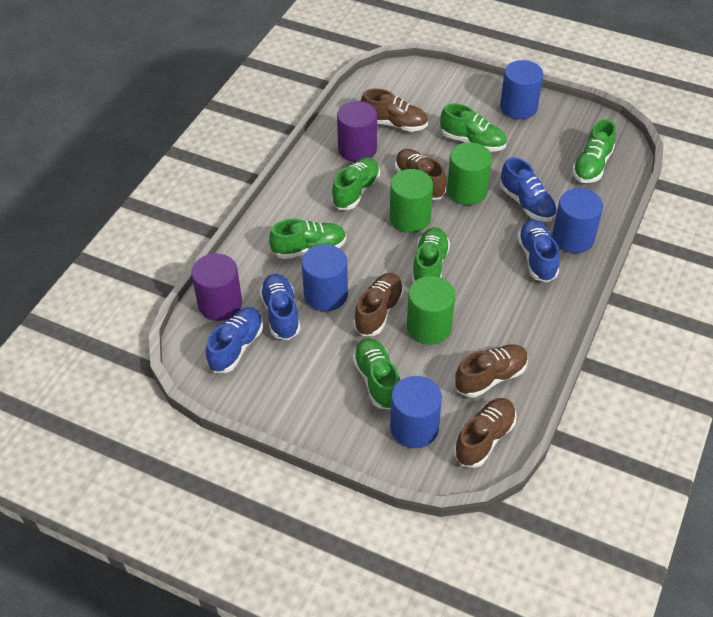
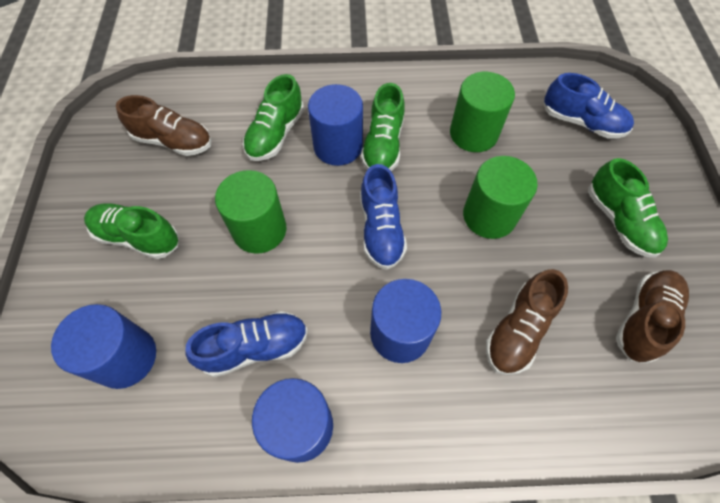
blue shoe: [206,307,263,373] [260,274,301,340] [500,157,557,222] [517,220,560,282] = 4 -> [185,311,308,377] [360,164,407,270] [543,73,634,139] = 3
brown shoe: [353,273,404,336] [361,88,428,132] [395,149,446,200] [454,398,517,468] [455,344,528,398] = 5 -> [116,95,212,156] [486,269,568,375] [616,270,689,363] = 3
green shoe: [269,219,347,259] [331,157,380,210] [353,338,400,410] [412,227,450,283] [440,103,507,152] [572,119,616,183] = 6 -> [84,203,179,259] [243,74,304,161] [361,83,405,171] [588,158,668,257] = 4
purple cylinder: [191,253,242,321] [337,101,377,162] = 2 -> none = 0

